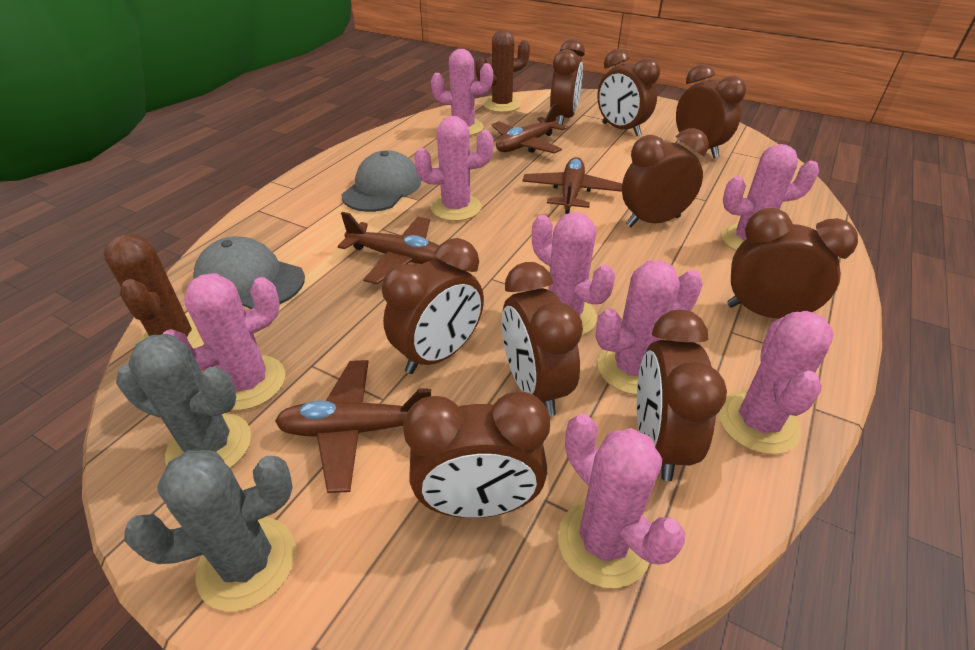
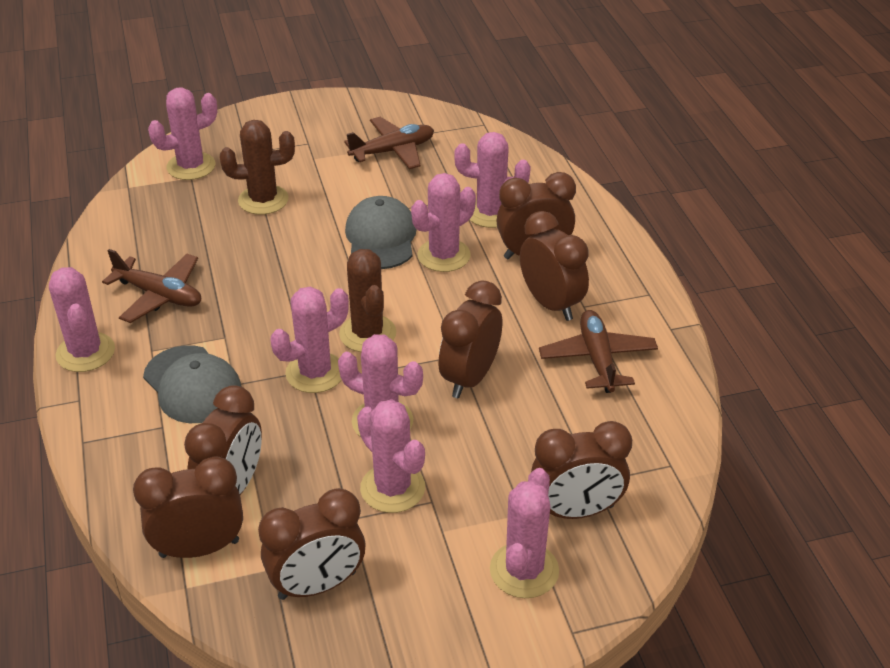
brown clock: [382,238,484,374] [403,391,550,518] [502,262,583,417] [550,39,585,125] [597,49,660,136] [622,128,709,227] [637,310,727,481] [676,64,746,158] [727,208,858,319] = 9 -> [133,456,243,558] [184,385,262,495] [258,488,365,600] [438,280,502,398] [497,172,576,259] [520,211,589,321] [531,421,632,519] = 7
brown plane: [275,360,431,493] [338,212,440,284] [491,103,566,153] [522,157,622,214] = 4 -> [102,249,201,323] [344,117,434,169] [539,310,658,393] = 3
grey cactus: [116,334,251,468] [124,450,296,611] = 2 -> none = 0

